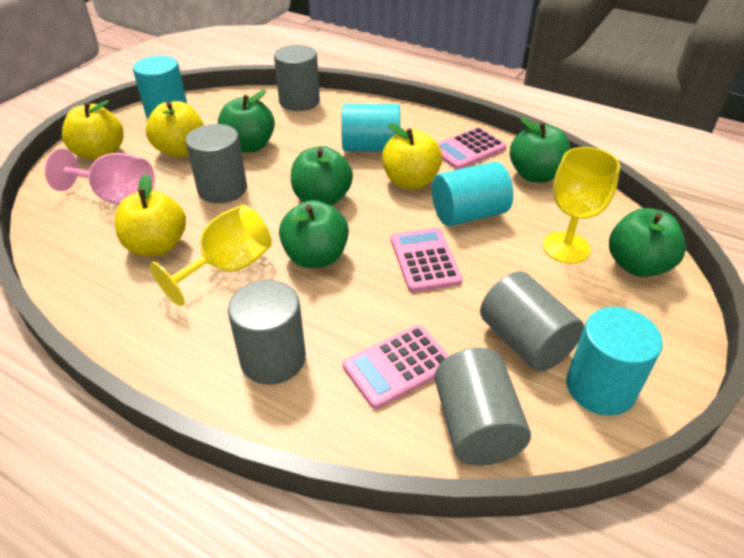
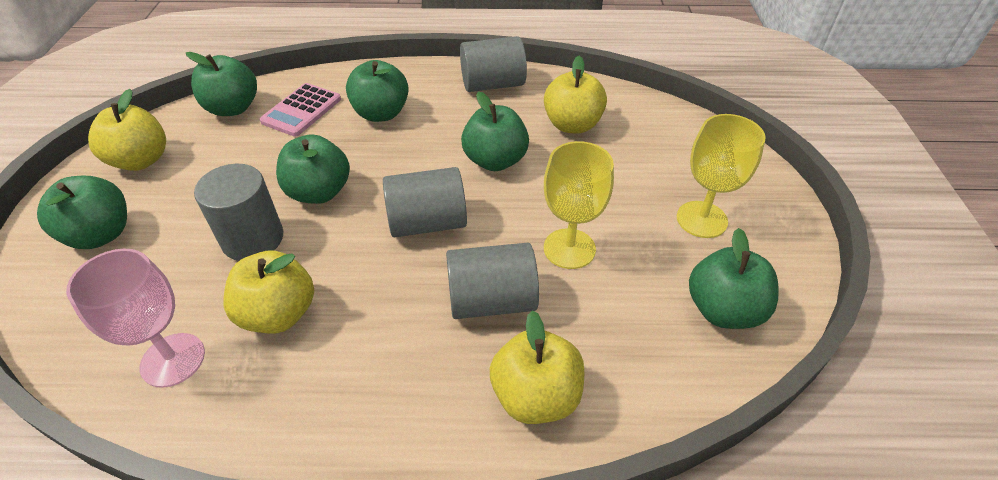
green apple: [218,90,275,153] [279,200,349,268] [291,146,353,206] [510,118,571,183] [609,208,686,277] = 5 -> [37,176,127,249] [186,52,257,116] [276,134,350,204] [346,60,409,122] [461,91,529,171] [689,228,778,329] = 6
grey cylinder: [185,124,247,203] [228,280,306,385] [274,45,320,111] [434,348,531,466] [480,271,584,372] = 5 -> [194,164,283,261] [383,167,467,238] [446,243,539,319] [460,36,527,92] = 4
pink calculator: [343,325,449,409] [391,228,463,292] [437,127,507,170] = 3 -> [259,83,341,137] = 1
turquoise cylinder: [133,55,187,119] [341,104,400,151] [432,162,513,226] [566,307,663,416] = 4 -> none = 0

